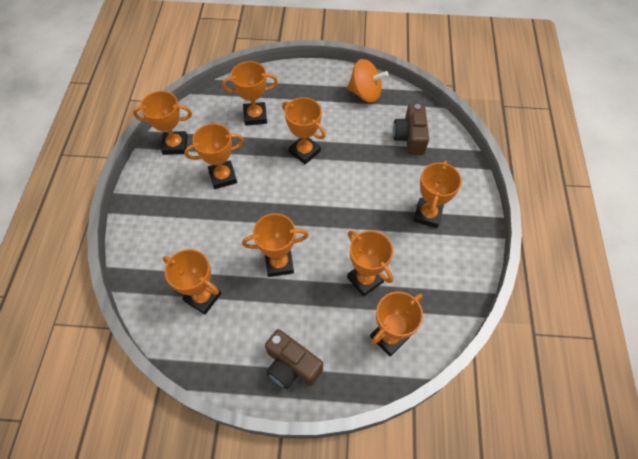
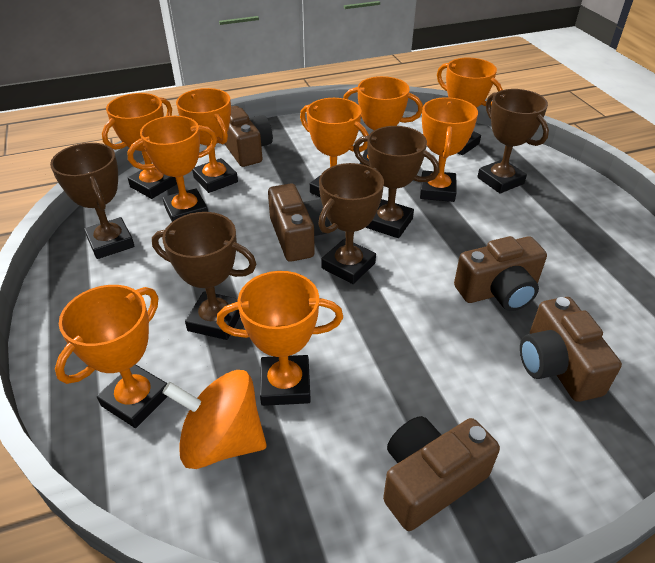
brown camera: [265,329,323,389] [393,104,429,155] = 2 -> [225,106,273,167] [268,183,331,262] [383,416,500,531] [454,236,547,311] [520,297,622,402] = 5
brown trophy: none = 0 -> [50,143,134,259] [152,212,257,340] [318,163,384,284] [353,126,440,238] [477,89,549,194] = 5

